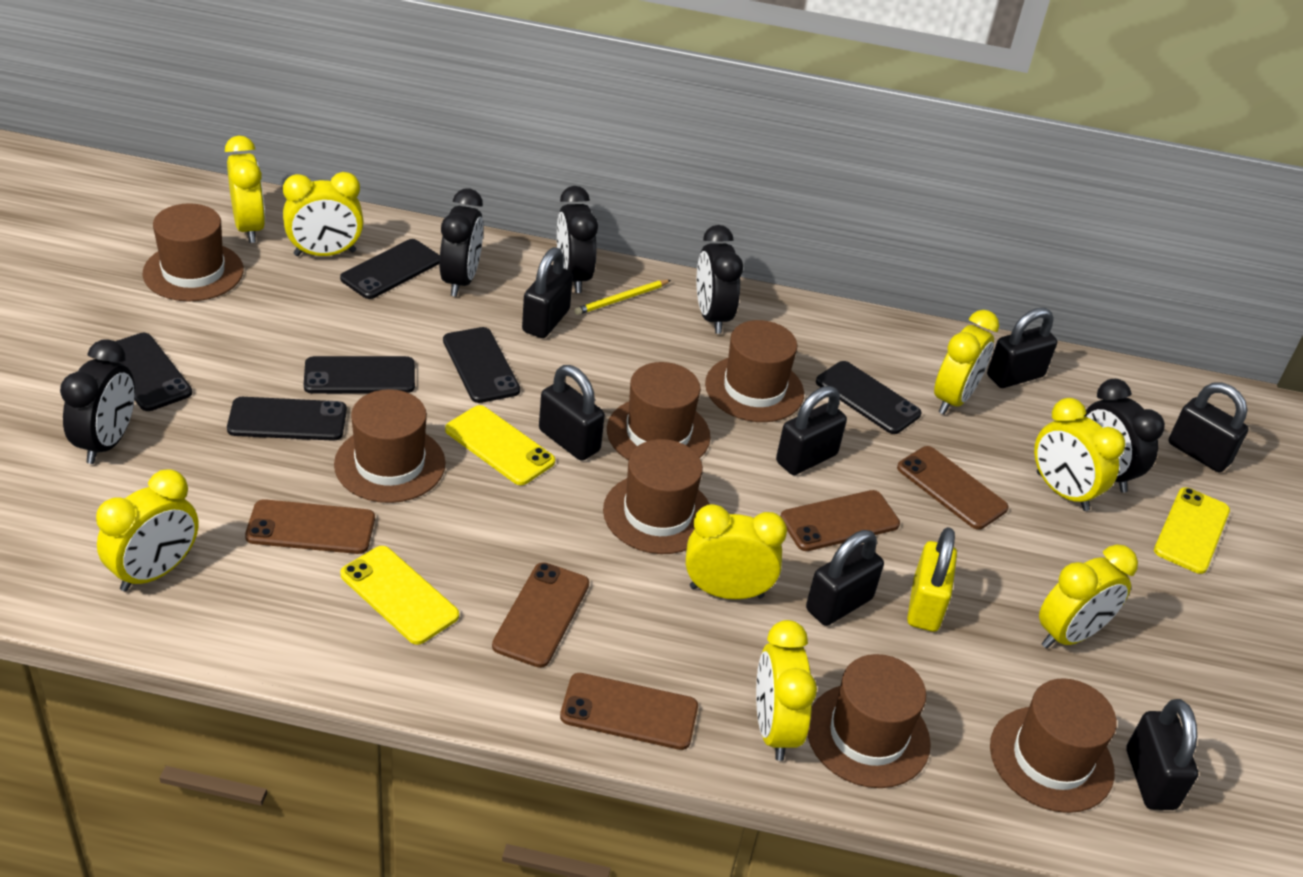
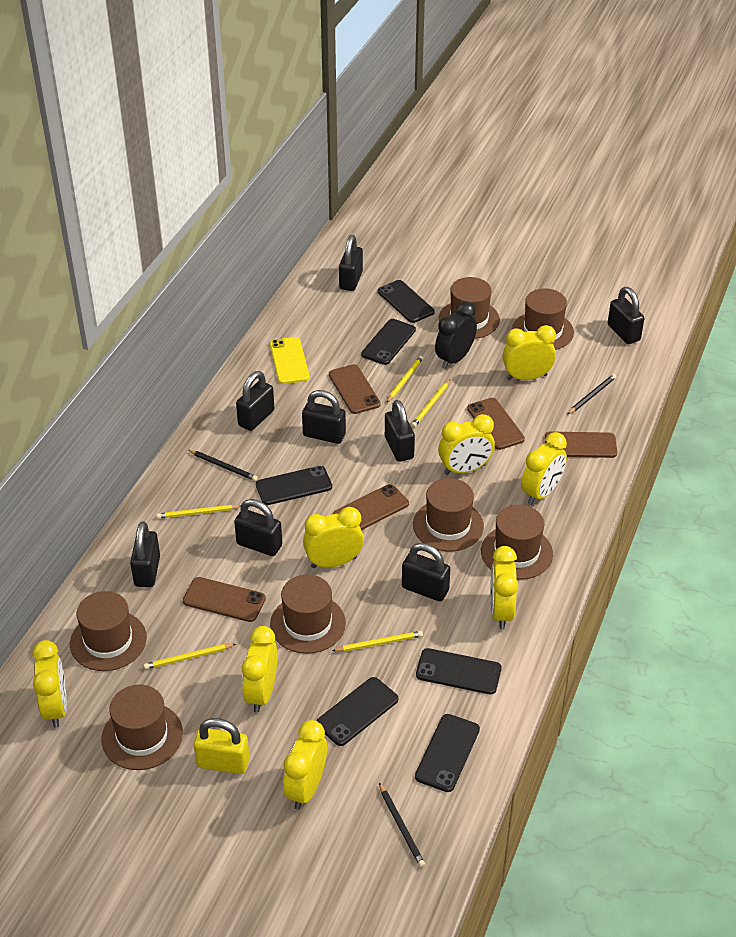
black clock: [60,339,135,464] [439,188,483,297] [557,186,598,293] [696,225,743,334] [1084,379,1165,493] = 5 -> [435,301,477,369] = 1
black padlock: [522,247,573,338] [539,365,605,461] [776,386,847,475] [806,530,884,626] [987,308,1057,388] [1126,699,1198,810] [1168,383,1249,472] = 7 -> [130,522,160,587] [234,499,282,556] [236,371,274,431] [302,390,346,444] [339,235,363,291] [385,400,415,462] [402,543,450,601] [608,287,644,344] = 8
black pencil: none = 0 -> [188,450,258,481] [379,783,425,867] [568,374,616,414] = 3
yellow pencil: [574,280,671,315] = 1 -> [144,644,236,669] [156,505,241,519] [332,631,423,652] [386,356,423,403] [411,380,450,427] = 5
yellow phone: [340,546,459,645] [445,405,555,485] [1154,488,1230,574] = 3 -> [270,337,309,384] = 1

